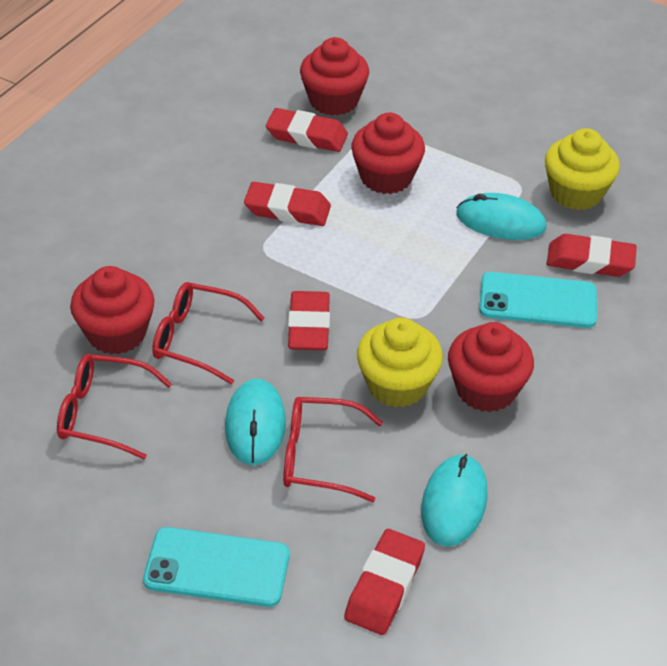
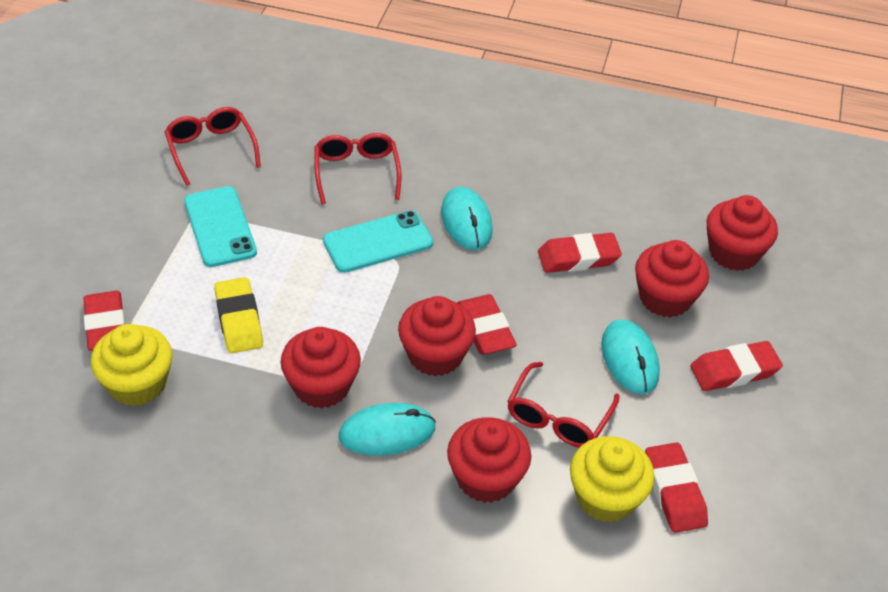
red cupcake: [70,266,155,354] [300,37,369,116] [351,113,425,194] [448,322,534,412] = 4 -> [281,327,361,408] [398,296,476,376] [447,417,531,503] [635,240,709,318] [707,195,778,271] = 5
yellow eraser: none = 0 -> [214,277,263,353] = 1

